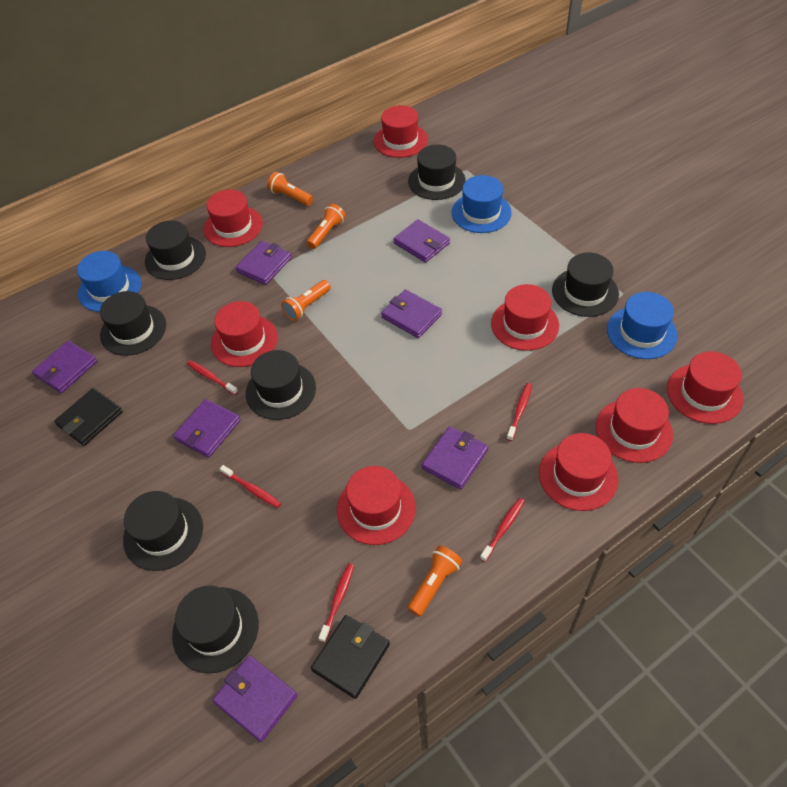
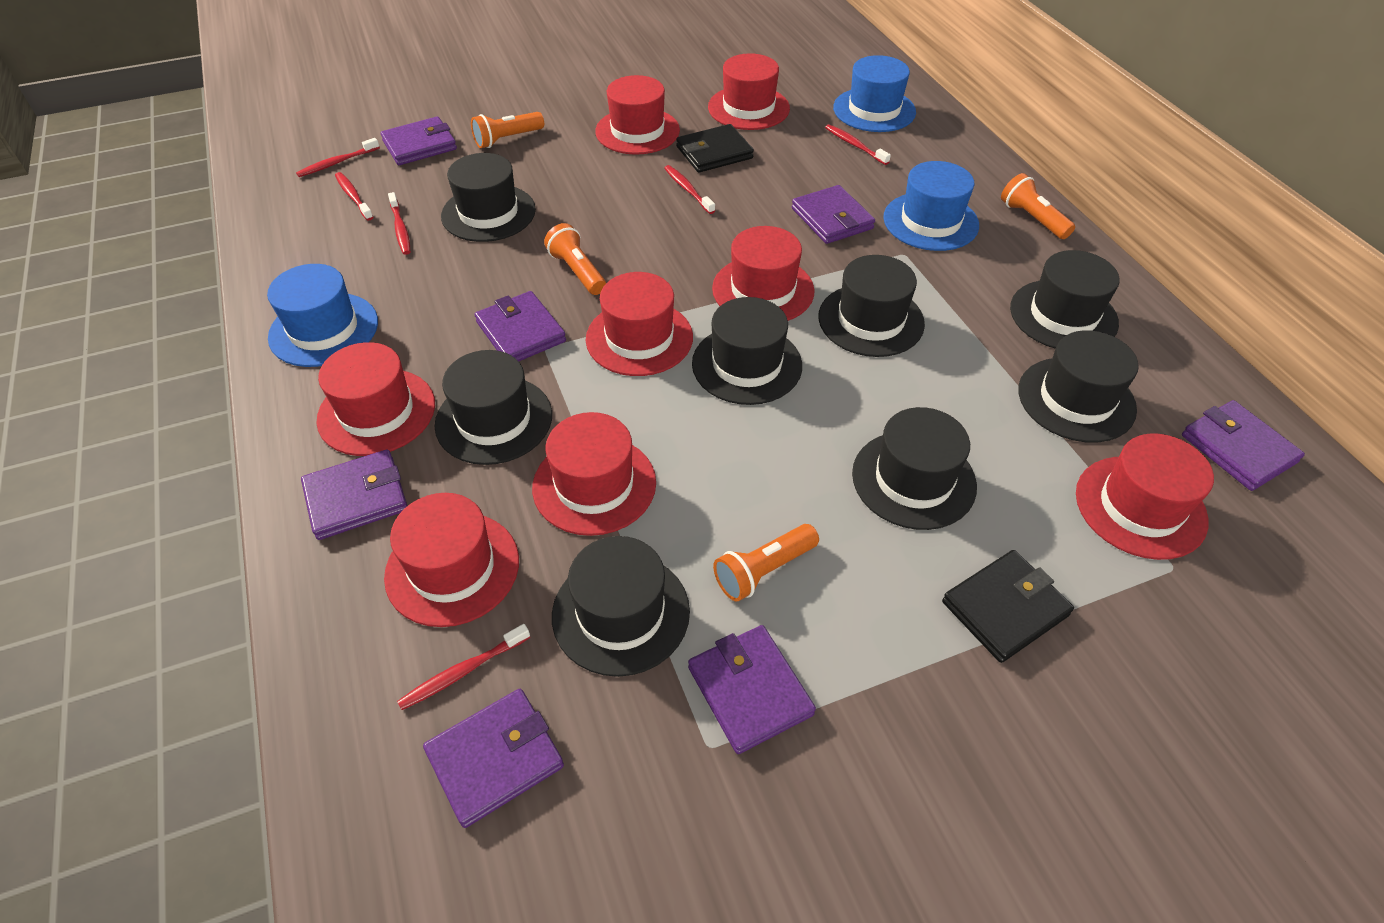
black hat: [100,291,166,356] [123,491,203,571] [145,220,206,280] [172,585,259,673] [246,350,316,420] [408,145,466,200] [552,253,619,317] = 7 -> [434,350,552,465] [441,153,536,242] [552,536,690,677] [692,297,802,405] [818,255,925,357] [852,407,977,530] [1010,250,1120,349] [1018,330,1139,443] = 8
red toothbrush: [187,360,238,395] [220,465,281,508] [319,563,354,643] [480,498,524,562] [507,383,532,441] = 5 -> [296,138,380,177] [335,172,373,221] [388,192,411,255] [397,624,530,710] [664,165,715,214] [825,124,891,165] = 6

